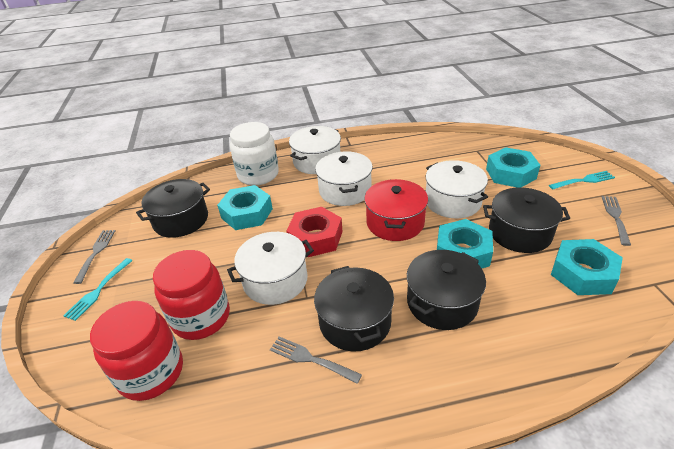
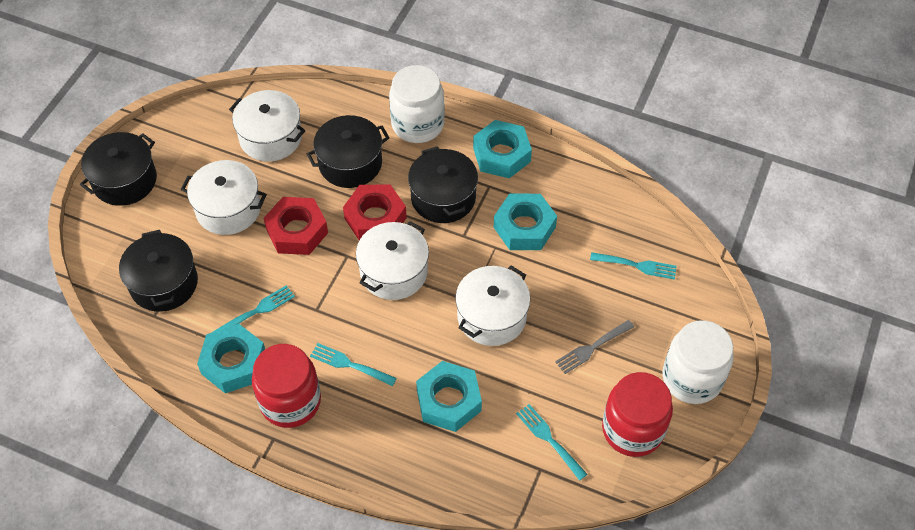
grey fork: [73,230,115,284] [270,337,362,384] [602,196,631,246] = 3 -> [555,320,634,374] = 1
red nut: [286,207,342,257] = 1 -> [263,197,328,255] [343,184,407,240] = 2
red pot: [364,179,428,241] = 1 -> none = 0
turquoise fork: [63,258,133,321] [549,171,615,189] = 2 -> [213,285,295,332] [310,343,397,386] [516,404,588,481] [590,252,677,280] = 4
white jar: [230,122,279,185] = 1 -> [389,65,445,143] [662,320,733,404] = 2

